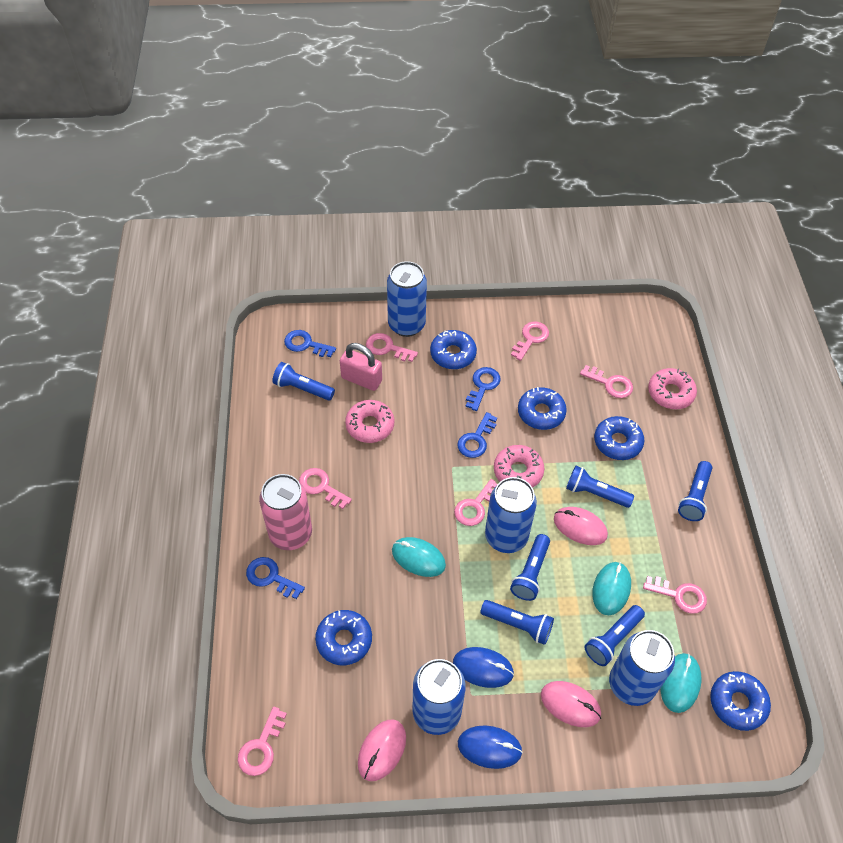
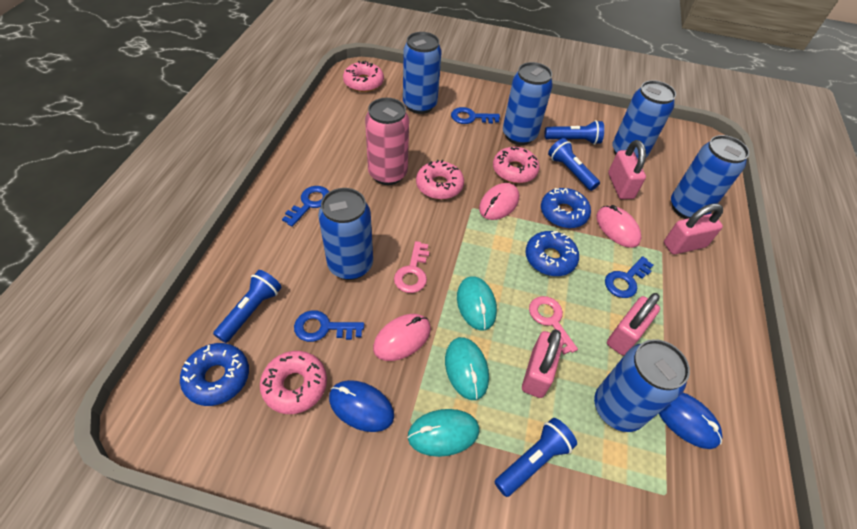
blue can: [387,261,427,337] [412,659,466,735] [485,477,537,553] [609,630,675,706] = 4 -> [318,188,373,280] [403,32,442,114] [503,62,553,145] [594,339,690,432] [612,80,676,158] [671,135,749,219] = 6
blue donut: [315,610,372,665] [430,330,477,369] [518,387,567,430] [594,416,644,460] [710,671,771,731] = 5 -> [180,343,249,406] [525,231,579,276] [541,188,591,228] = 3
blue flashlight: [272,362,335,401] [480,600,554,645] [510,534,550,601] [566,466,634,508] [585,605,645,666] [678,461,712,521] = 6 -> [213,270,282,343] [495,418,577,497] [544,120,604,145] [548,138,600,191] = 4
pink donut: [345,400,394,443] [494,445,545,488] [648,368,697,409] = 3 -> [260,351,327,414] [343,61,384,92] [416,160,464,199] [493,147,540,183] = 4
pink key: [238,707,287,776] [299,468,352,509] [366,333,418,362] [454,479,498,526] [511,322,549,361] [580,365,633,398] [643,576,707,614] = 7 -> [394,241,429,293] [529,296,578,354] = 2
pink padlock: [340,343,382,391] = 1 -> [522,329,563,398] [607,293,660,355] [608,140,646,199] [664,203,723,254] = 4

